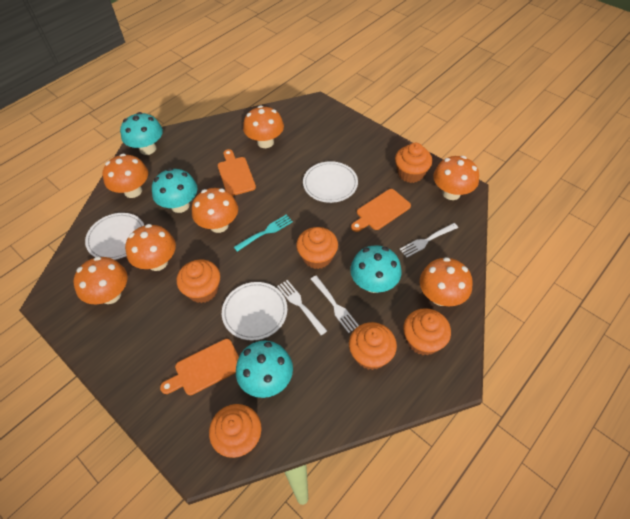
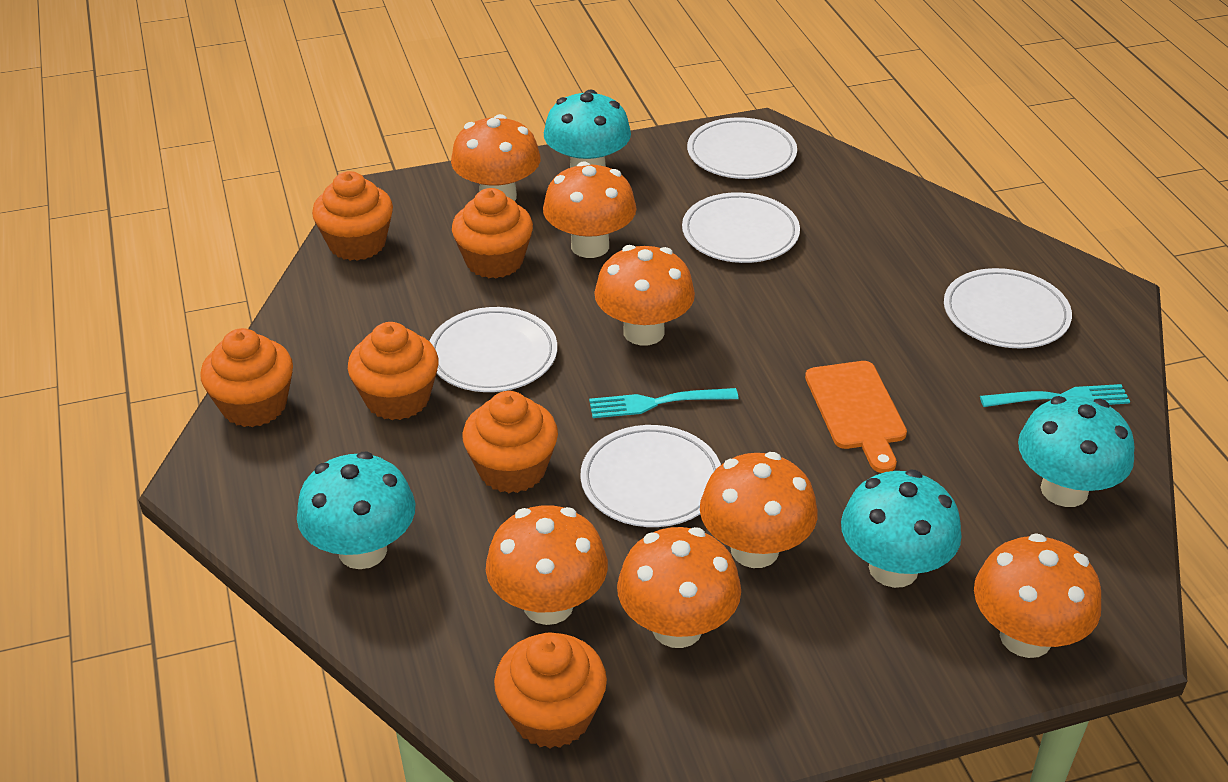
orange cutting board: [160,339,239,395] [218,149,256,196] [351,189,411,232] = 3 -> [805,361,907,473] = 1
turquoise fork: [234,215,293,252] = 1 -> [589,388,738,418] [980,384,1130,407] = 2
white fork: [277,280,327,335] [311,276,359,333] [400,223,458,258] = 3 -> none = 0
white plate: [85,213,145,260] [222,282,287,340] [303,161,358,203] = 3 -> [429,307,557,392] [581,425,721,527] [682,192,800,263] [687,117,797,179] [944,268,1072,349] = 5

